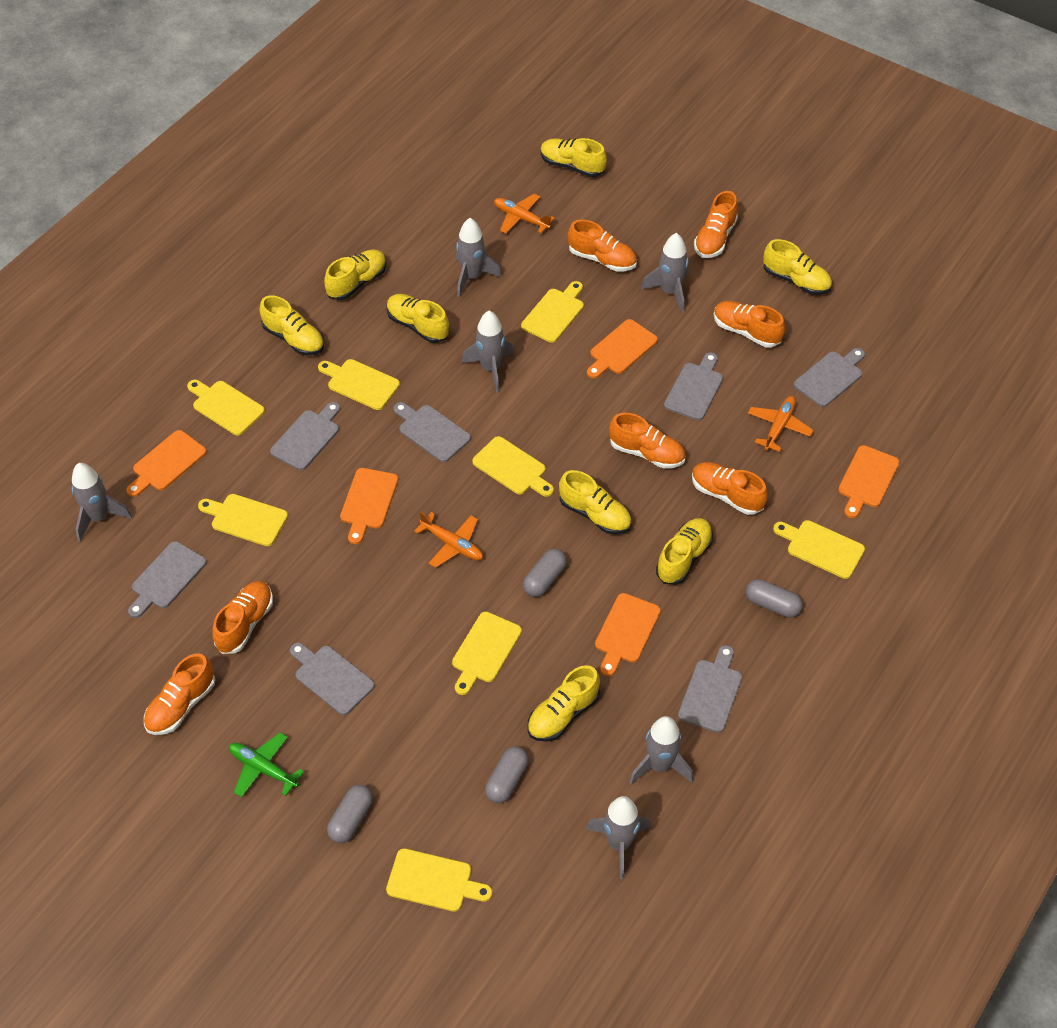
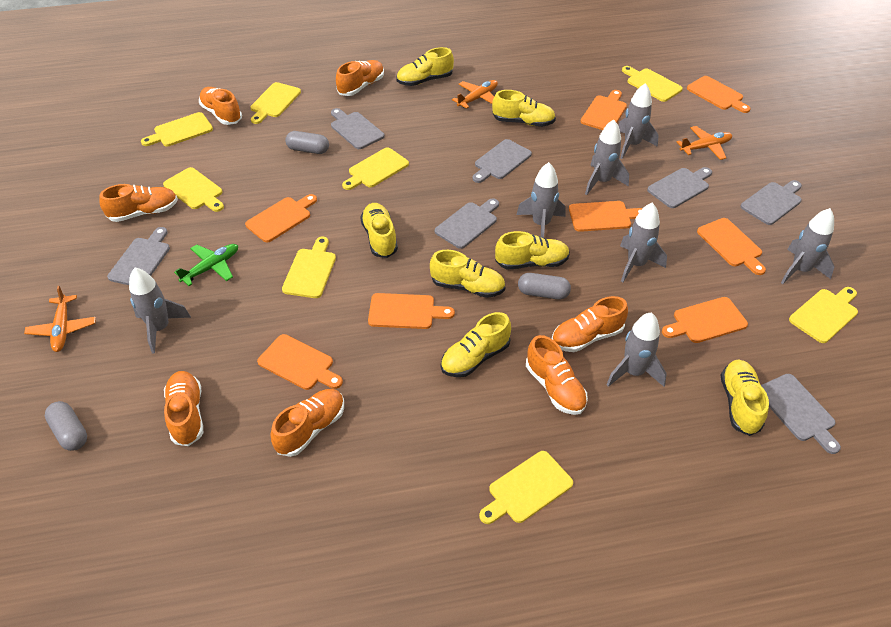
grey capsule: [327,785,373,843] [485,746,529,803] [523,549,567,597] [746,579,803,618] = 4 -> [45,401,87,451] [285,131,329,154] [518,273,571,299] = 3
grey rocket: [72,463,132,542] [456,218,502,297] [461,311,514,392] [586,796,651,879] [629,716,693,784] [641,233,688,313] = 6 -> [129,268,191,354] [516,162,566,238] [585,120,629,195] [606,312,667,387] [618,83,659,159] [620,203,667,282] [781,208,834,284] = 7
orange cutting board: [126,430,206,497] [340,468,398,544] [587,319,658,378] [595,593,661,676] [838,445,900,518] = 5 -> [245,194,317,242] [257,334,343,390] [368,293,455,329] [569,201,643,232] [580,90,627,130] [662,297,748,343] [687,76,751,113] [697,218,766,275] = 8
yellow shoe: [260,295,324,355] [324,250,386,300] [387,294,449,343] [527,665,600,742] [540,138,607,177] [559,470,632,535] [656,518,713,585] [763,239,832,295] = 8 -> [360,203,398,258] [396,47,454,86] [430,250,505,298] [441,312,511,377] [492,90,556,127] [495,231,570,269] [721,360,769,436] = 7

